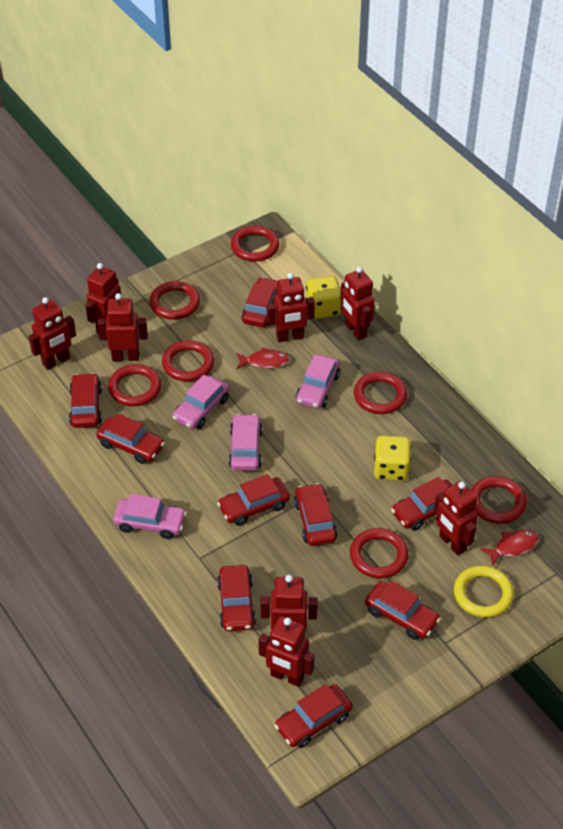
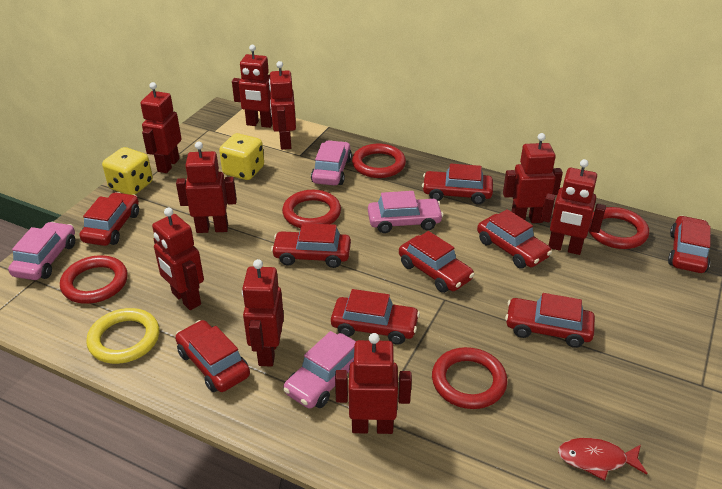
red fish: [236,347,290,369] [480,530,539,566] = 2 -> [558,438,648,480] = 1
red ring: [108,364,161,406] [150,281,200,320] [162,340,214,382] [231,226,279,262] [350,528,409,578] [354,372,407,414] [471,476,527,524] = 7 -> [60,255,128,304] [282,190,341,228] [352,144,406,178] [432,347,507,409] [589,207,649,249] = 5
red robot: [29,297,76,370] [85,263,122,334] [97,293,148,361] [258,616,315,687] [261,575,318,631] [267,273,315,342] [341,267,375,340] [434,481,478,555] = 8 -> [140,82,182,173] [152,208,204,310] [176,141,237,233] [232,45,273,128] [242,259,284,367] [269,61,296,150] [335,333,412,434] [503,133,563,223] [541,159,606,255] = 9

